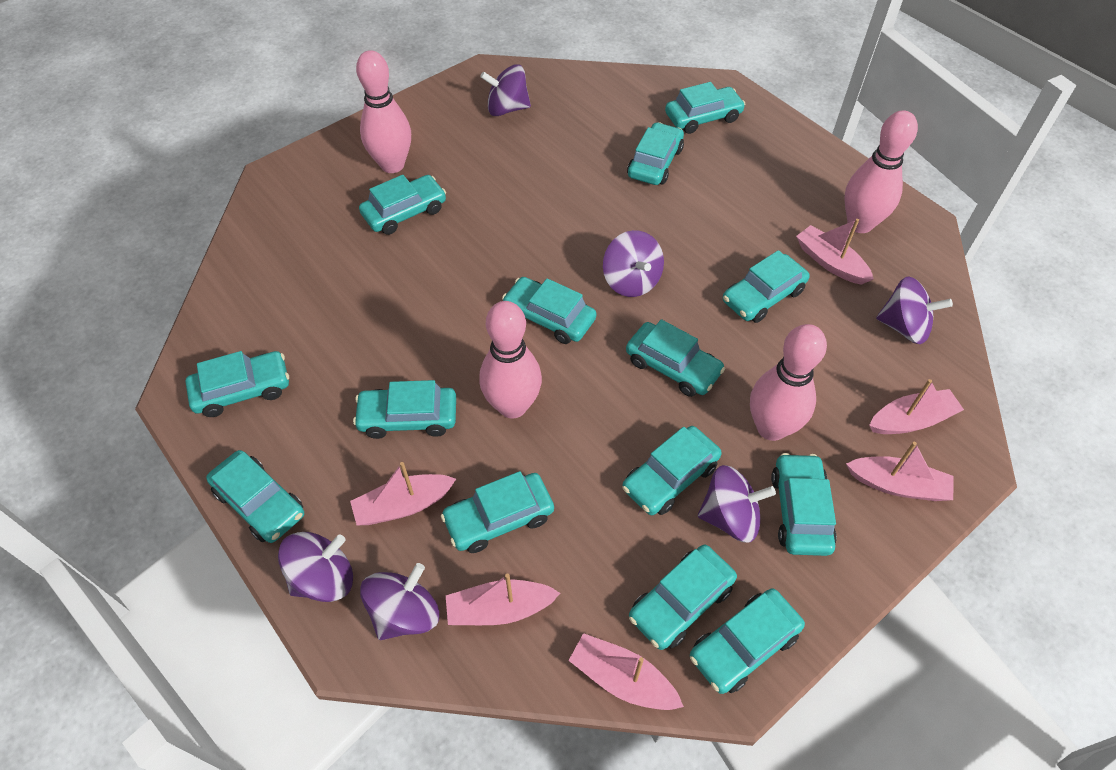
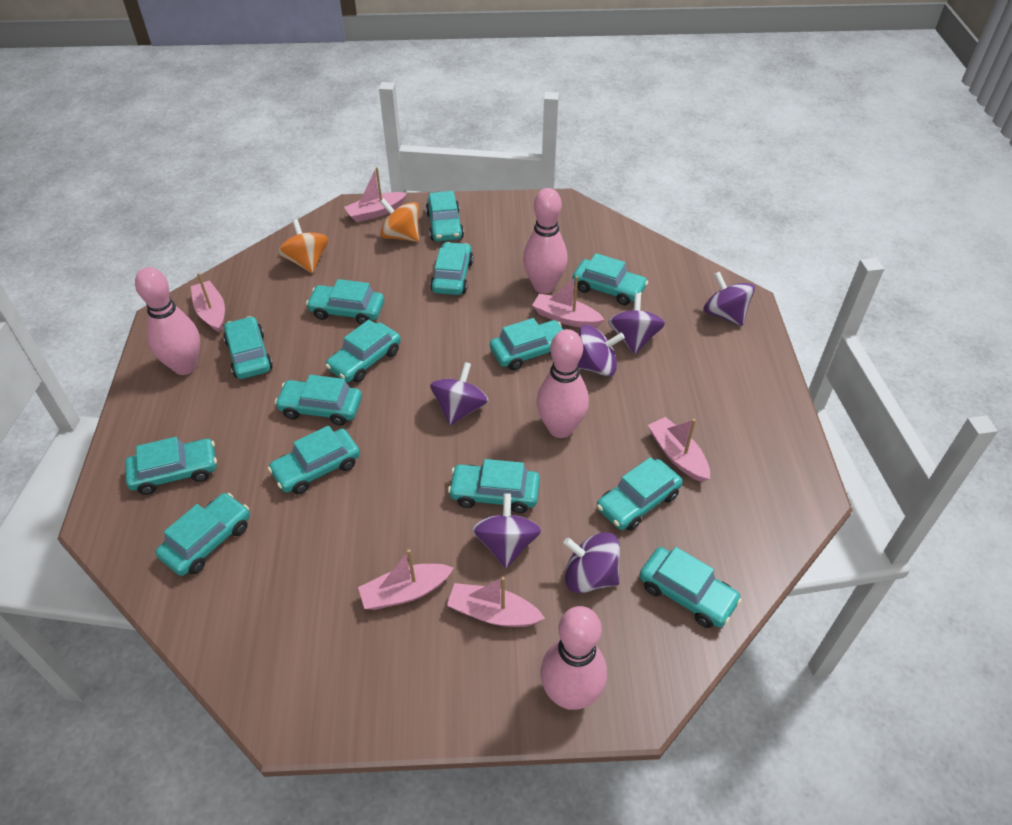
orange spinning top: none = 0 -> [278,219,328,273] [380,198,419,242] = 2

